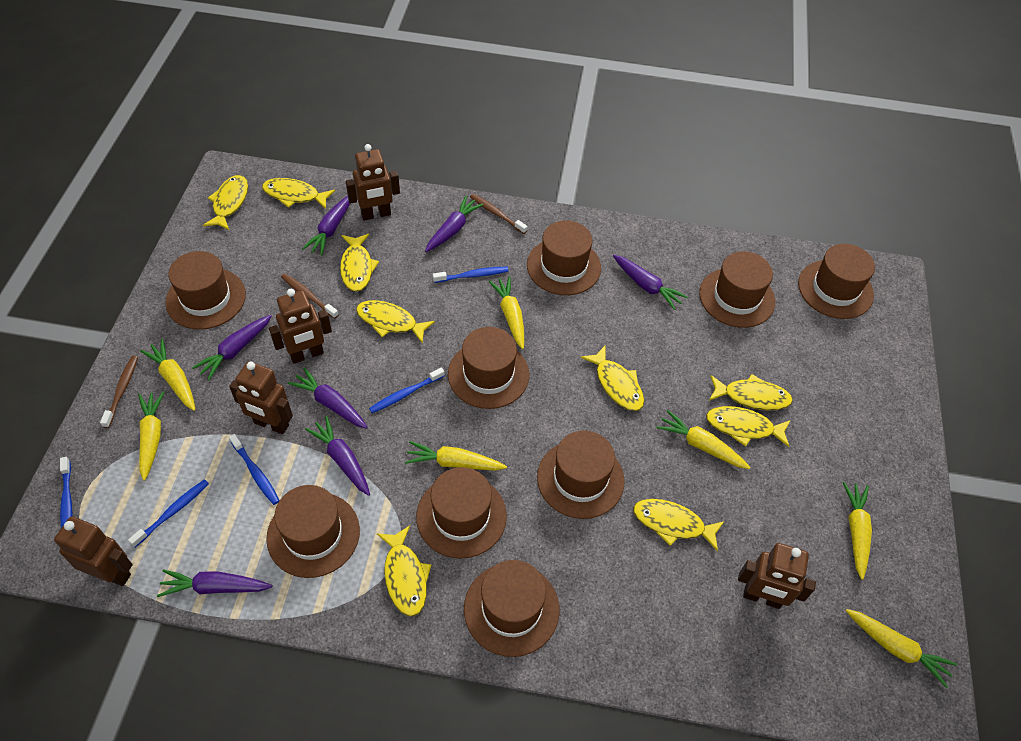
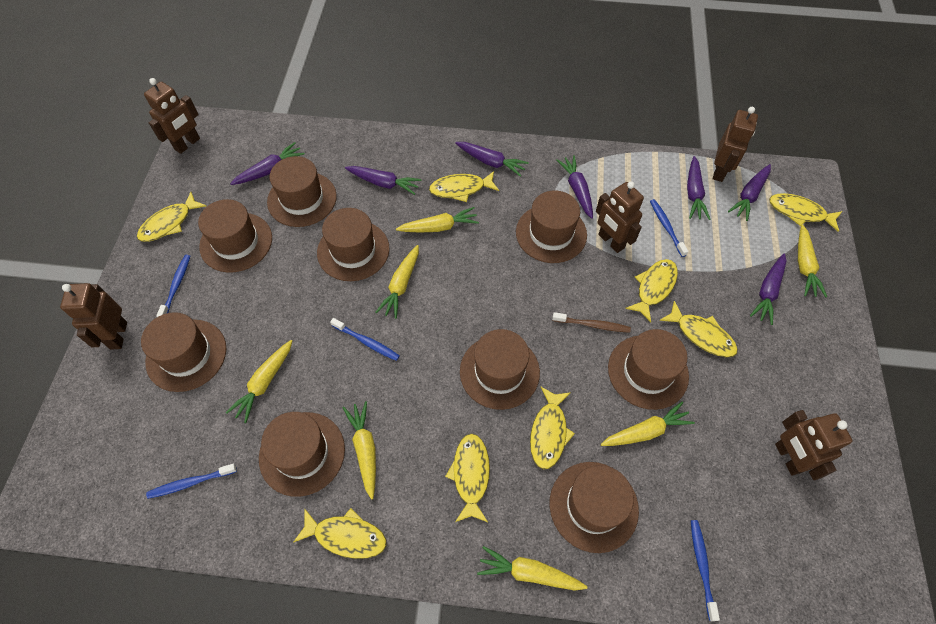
brown toothbrush: [100,355,138,428] [281,274,339,319] [470,194,527,234] = 3 -> [552,312,631,333] = 1
yellow fish: [203,175,248,230] [262,178,335,209] [340,234,379,292] [356,300,435,344] [377,526,431,616] [581,346,644,411] [633,499,725,551] [706,406,791,447] [709,374,793,411] = 9 -> [137,192,206,242] [293,508,387,559] [429,171,499,202] [445,434,490,522] [530,387,575,469] [625,259,678,322] [659,301,738,358] [769,193,843,232] = 8

